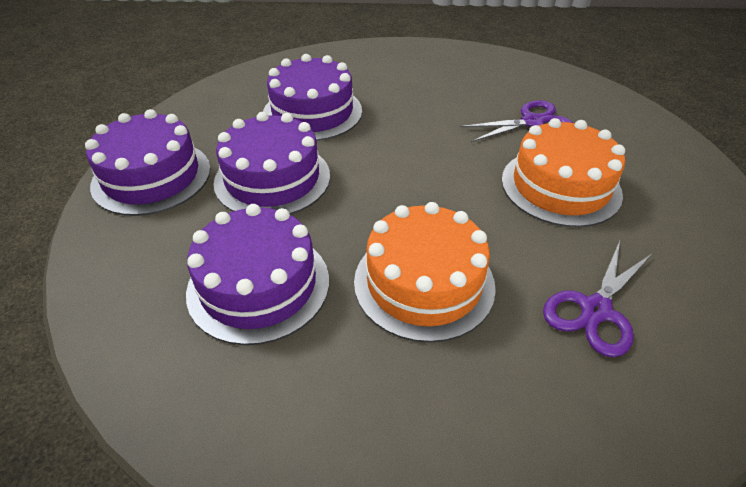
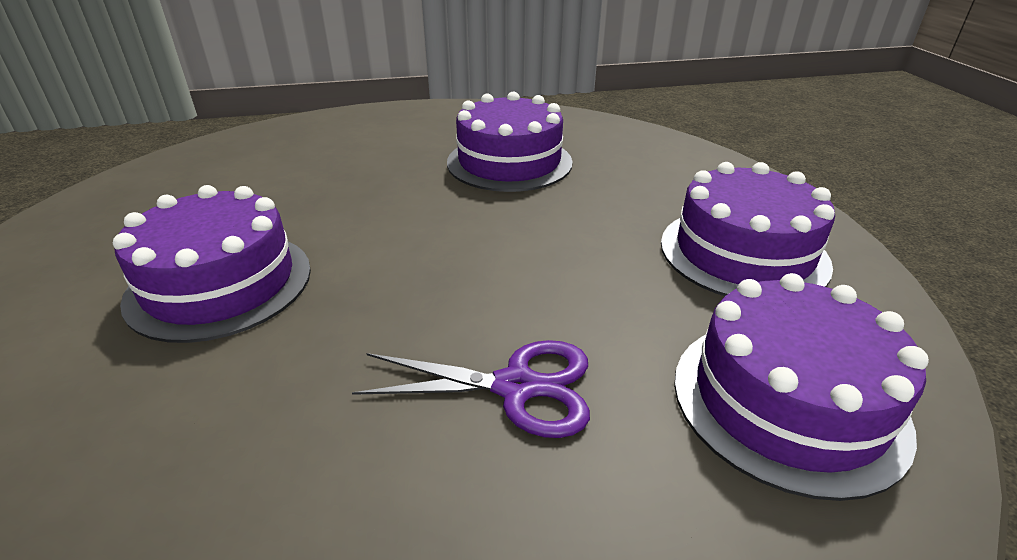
orange cake: [354,202,496,343] [502,118,625,227] = 2 -> none = 0
purple scissors: [460,100,573,142] [543,241,652,357] = 2 -> [352,340,590,438] = 1

